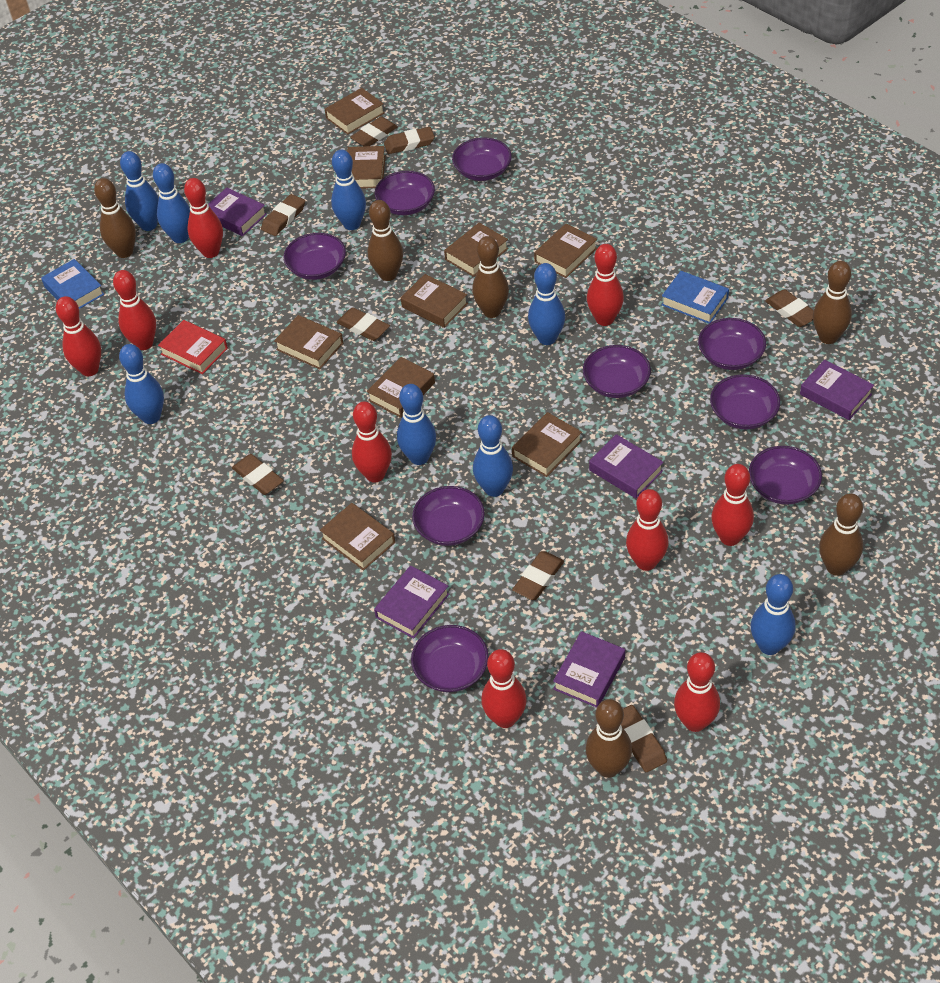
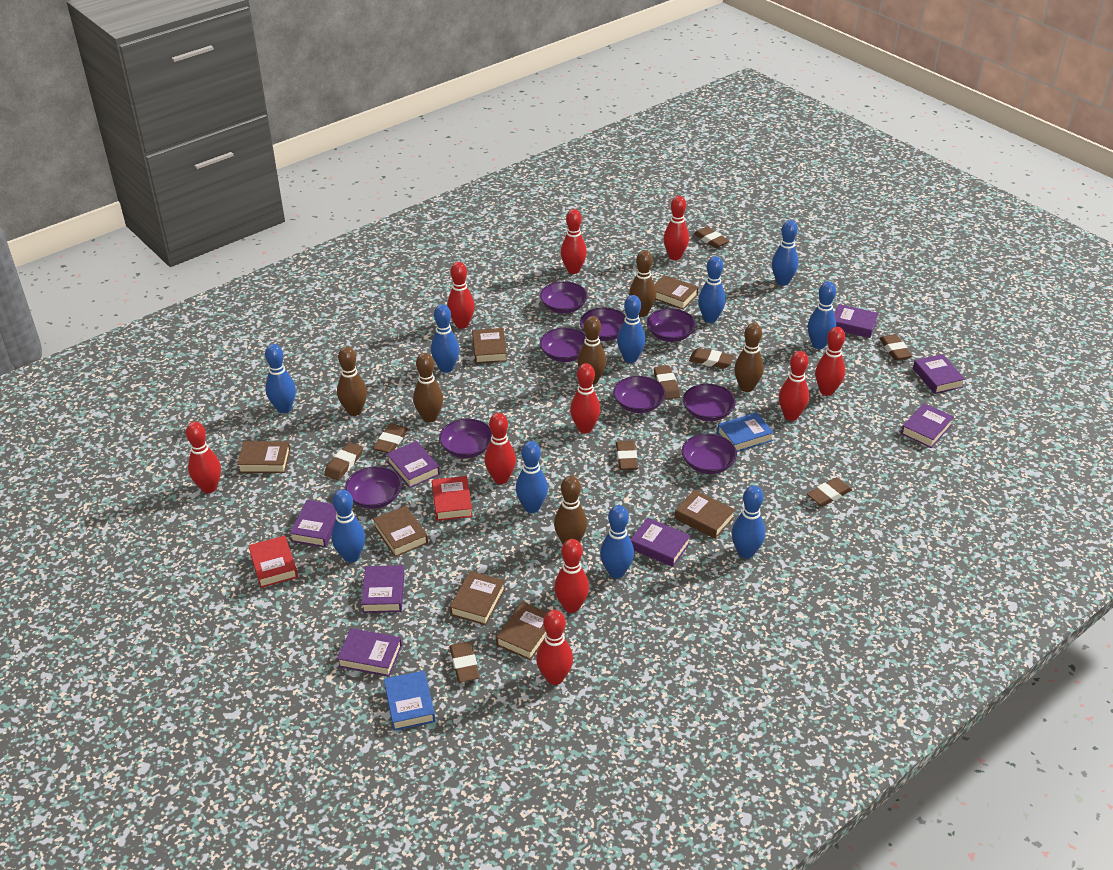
blue bowling pin: [119,344,164,424] [120,151,159,231] [153,163,190,243] [331,150,366,230] [397,384,436,465] [473,415,513,497] [528,263,565,345] [751,574,796,655] = 8 -> [265,344,296,413] [331,489,365,562] [431,304,459,373] [516,441,548,513] [600,505,634,579] [617,295,645,363] [698,256,726,323] [732,485,765,559] [772,220,799,286] [808,281,836,349] = 10
brown book: [274,315,343,369] [320,503,395,571] [325,88,385,135] [347,146,386,189] [367,357,435,418] [401,274,468,328] [444,223,509,277] [512,412,582,477] [534,224,597,278] = 9 -> [237,441,290,473] [373,506,428,557] [450,571,505,625] [472,328,507,363] [496,602,548,660] [654,275,698,310] [675,490,735,539] = 7
brown eraser: [232,454,284,495] [261,194,305,236] [336,307,390,341] [350,117,398,146] [384,127,435,154] [512,551,564,600] [621,705,667,772] [765,289,814,327] = 8 -> [324,442,363,480] [373,424,408,453] [450,641,480,682] [616,441,638,470] [654,365,680,399] [689,348,734,369] [694,227,729,248] [807,477,852,507] [879,334,912,360] = 9
purple book: [208,188,267,236] [374,566,449,639] [553,631,625,708] [589,434,663,499] [800,360,874,420] = 5 -> [290,500,337,547] [337,628,402,677] [361,565,405,613] [387,441,440,488] [630,517,691,567] [834,304,878,338] [901,403,954,448] [913,354,965,394] = 8
red book: [158,320,228,374] = 1 -> [248,535,298,588] [432,476,473,521] = 2
red bowling pin: [56,296,101,376] [113,270,156,350] [184,178,223,258] [352,401,392,483] [481,649,527,728] [587,244,624,326] [626,489,668,571] [674,652,720,732] [711,464,754,546] = 9 -> [186,422,221,493] [447,262,475,329] [484,413,516,484] [536,610,573,685] [554,539,589,613] [561,209,587,274] [570,363,600,433] [663,196,689,260] [779,351,809,421] [815,327,845,396] = 10

